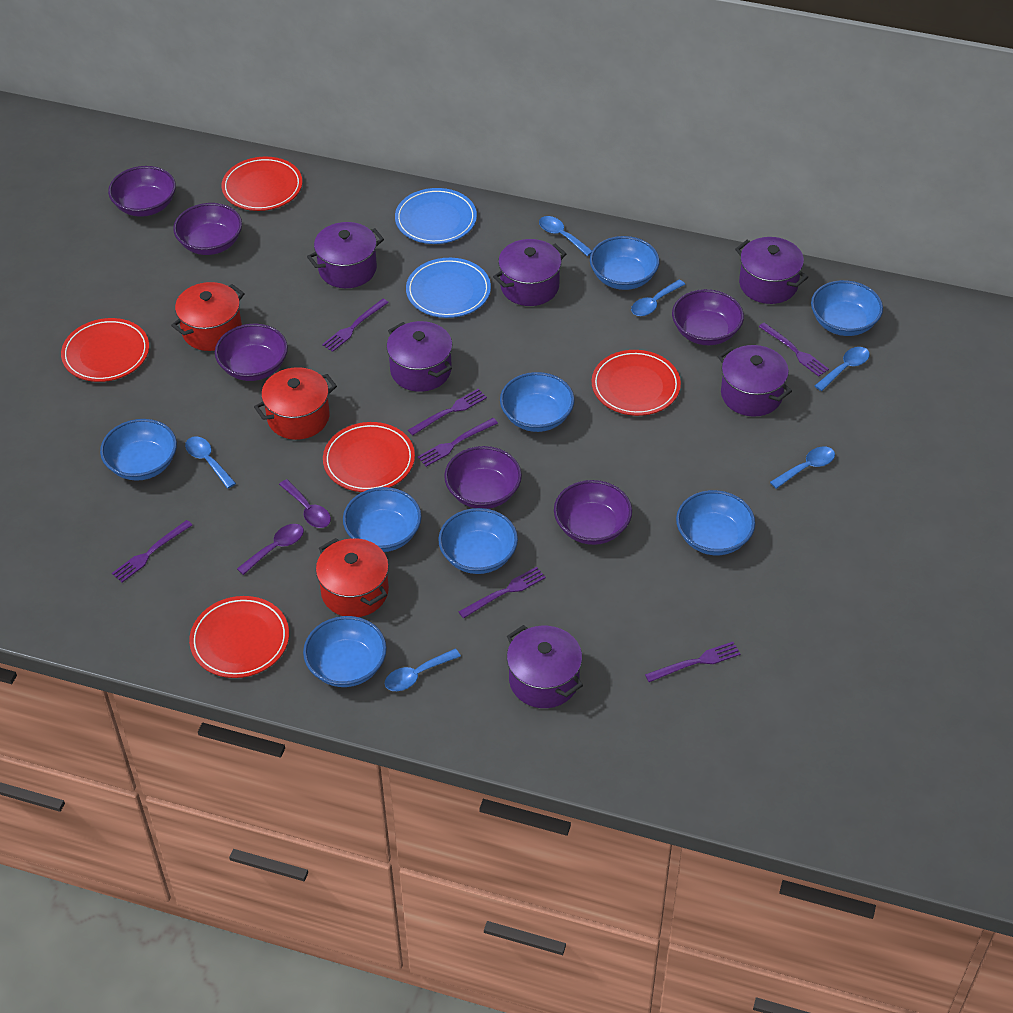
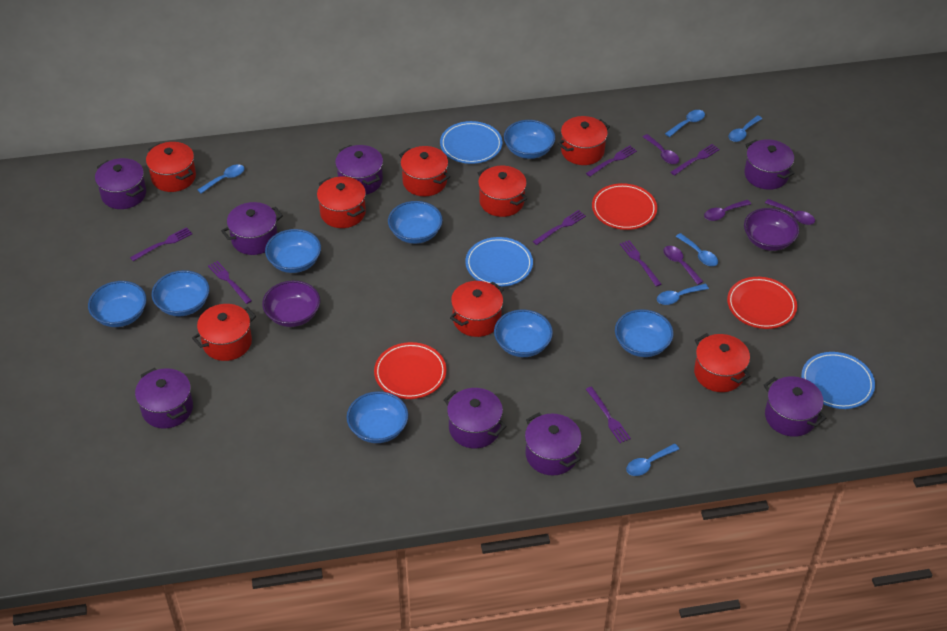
blue plate: [395,188,477,244] [406,258,491,318] = 2 -> [440,121,503,164] [465,237,533,287] [801,352,875,409] = 3
purple bowl: [108,166,176,217] [173,203,242,255] [215,324,288,381] [444,446,522,509] [554,480,632,545] [672,289,744,345] = 6 -> [262,281,320,327] [744,208,799,251] = 2
purple pot: [307,222,384,288] [386,321,452,392] [493,239,566,306] [507,625,583,708] [718,345,792,417] [735,237,808,304] = 6 -> [95,158,146,209] [135,368,193,429] [221,202,283,255] [335,145,383,195] [444,388,507,448] [525,413,581,476] [744,139,795,190] [764,376,826,437] = 8
purple spoon: [237,524,304,575] [279,479,331,528] = 2 -> [643,134,679,164] [664,246,703,285] [704,200,751,221] [765,199,815,225] = 4
red plate: [61,318,149,382] [189,596,289,678] [222,157,302,211] [323,422,415,492] [592,350,681,416] = 5 -> [374,342,447,399] [592,183,657,230] [727,277,797,329] = 3
red pot: [171,282,245,351] [254,367,337,440] [316,538,389,617] = 3 -> [146,142,196,192] [192,304,256,361] [317,177,366,228] [399,146,450,196] [450,281,504,337] [478,166,528,217] [558,116,610,165] [694,333,750,392] = 8

